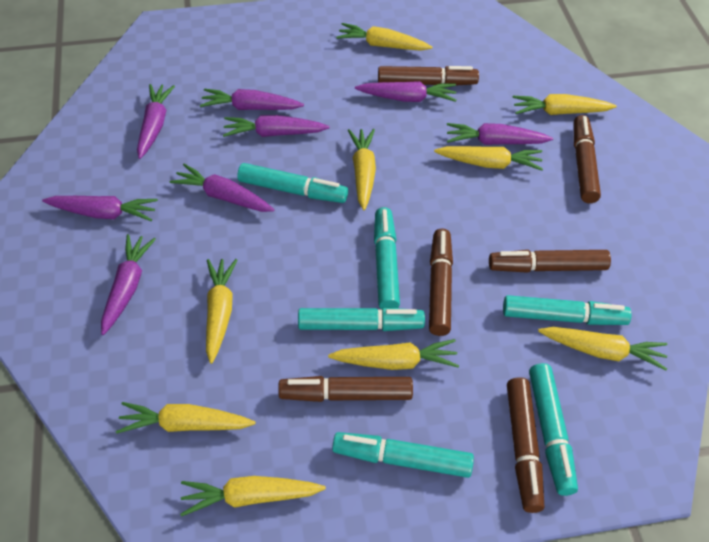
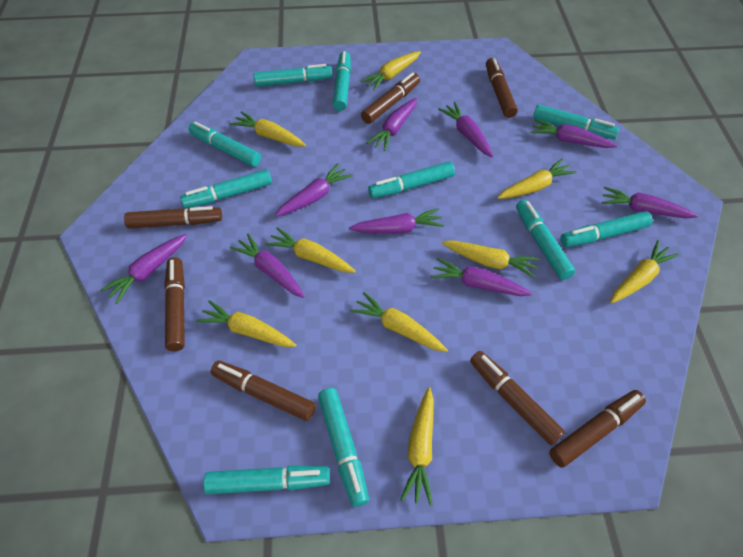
brown marker: [278,376,413,402] [378,66,479,86] [429,229,453,336] [489,250,611,273] [507,377,544,513] [574,115,601,203] = 6 -> [124,206,222,229] [164,257,185,351] [210,361,316,421] [361,72,420,124] [470,351,565,445] [486,58,518,118] [549,390,646,468] = 7
purple carrot: [42,196,158,221] [101,234,156,335] [137,84,175,159] [169,164,274,212] [200,89,304,110] [223,115,330,137] [355,81,457,102] [447,123,553,145] = 8 -> [100,234,187,304] [230,233,305,298] [275,164,353,216] [349,208,444,234] [367,98,417,151] [431,258,532,296] [438,102,493,157] [531,119,617,148] [602,187,698,218] = 9
turquoise marker: [237,163,348,203] [298,307,425,331] [332,432,474,478] [374,207,400,309] [503,295,632,325] [529,363,578,496] = 6 -> [180,169,272,209] [188,121,261,167] [203,465,330,494] [253,64,333,87] [318,388,369,507] [333,51,351,111] [368,162,455,198] [516,200,575,280] [533,104,619,140] [561,211,653,247] = 10

